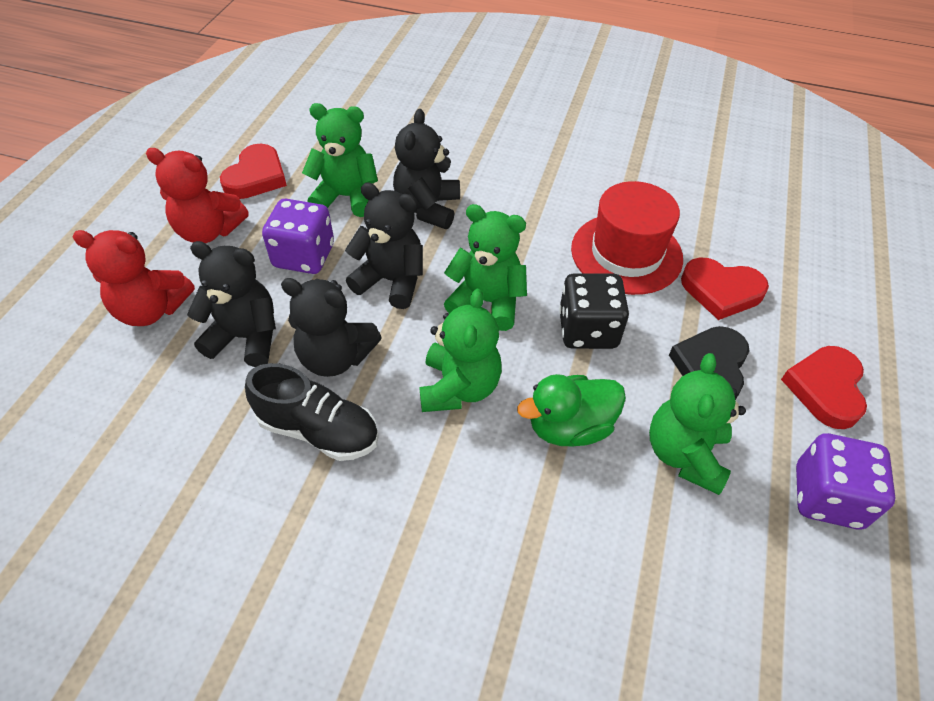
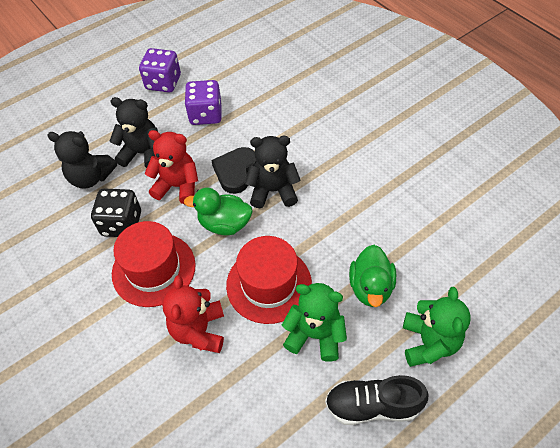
black teddy bear: [187,241,276,367] [281,278,382,377] [345,183,423,309] [393,109,460,229] = 4 -> [47,131,117,188] [110,97,158,168] [245,136,301,208] = 3
green duck: [517,374,626,446] = 1 -> [184,188,253,235] [349,245,396,307] = 2
green teddy bear: [302,103,378,217] [419,289,502,412] [444,204,527,331] [649,353,746,495] = 4 -> [282,283,347,362] [403,287,471,367] = 2
red hat: [571,181,683,295] = 1 -> [112,221,196,307] [226,236,312,324] = 2
red heart: [220,144,287,199] [681,257,769,320] [781,346,867,429] = 3 -> none = 0

